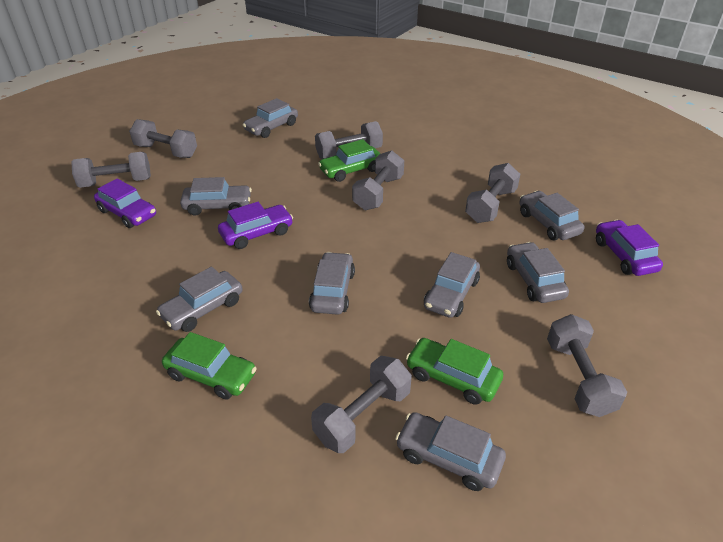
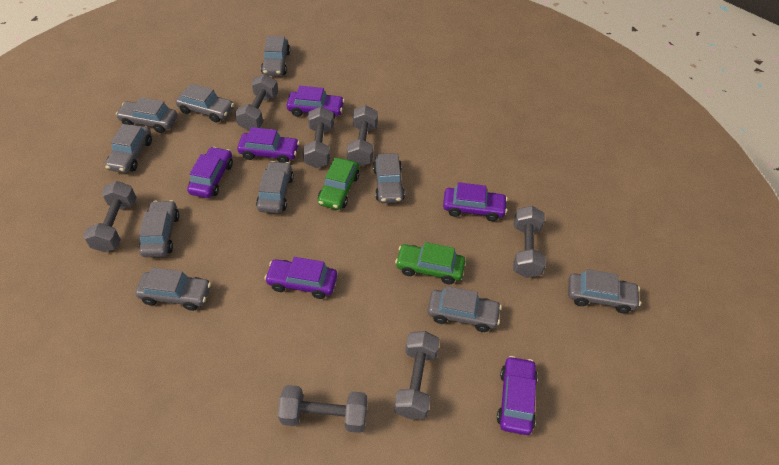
green car: [162,332,257,400] [318,139,380,182] [406,338,503,405] = 3 -> [318,158,359,210] [395,242,465,284] = 2
grey car: [156,267,243,332] [180,177,252,216] [243,98,298,138] [309,252,355,315] [395,412,506,491] [424,252,480,318] [507,242,569,303] [519,191,584,240] = 8 -> [105,124,152,173] [116,97,178,133] [135,267,211,311] [139,200,179,257] [176,84,234,123] [256,161,294,213] [261,36,290,76] [373,153,405,203] [428,286,502,332] [568,269,641,313] = 10
purple car: [94,179,156,228] [218,202,293,249] [596,220,663,276] = 3 -> [187,147,233,198] [237,127,300,163] [264,257,337,299] [287,86,345,118] [443,182,508,221] [497,356,538,435] = 6

